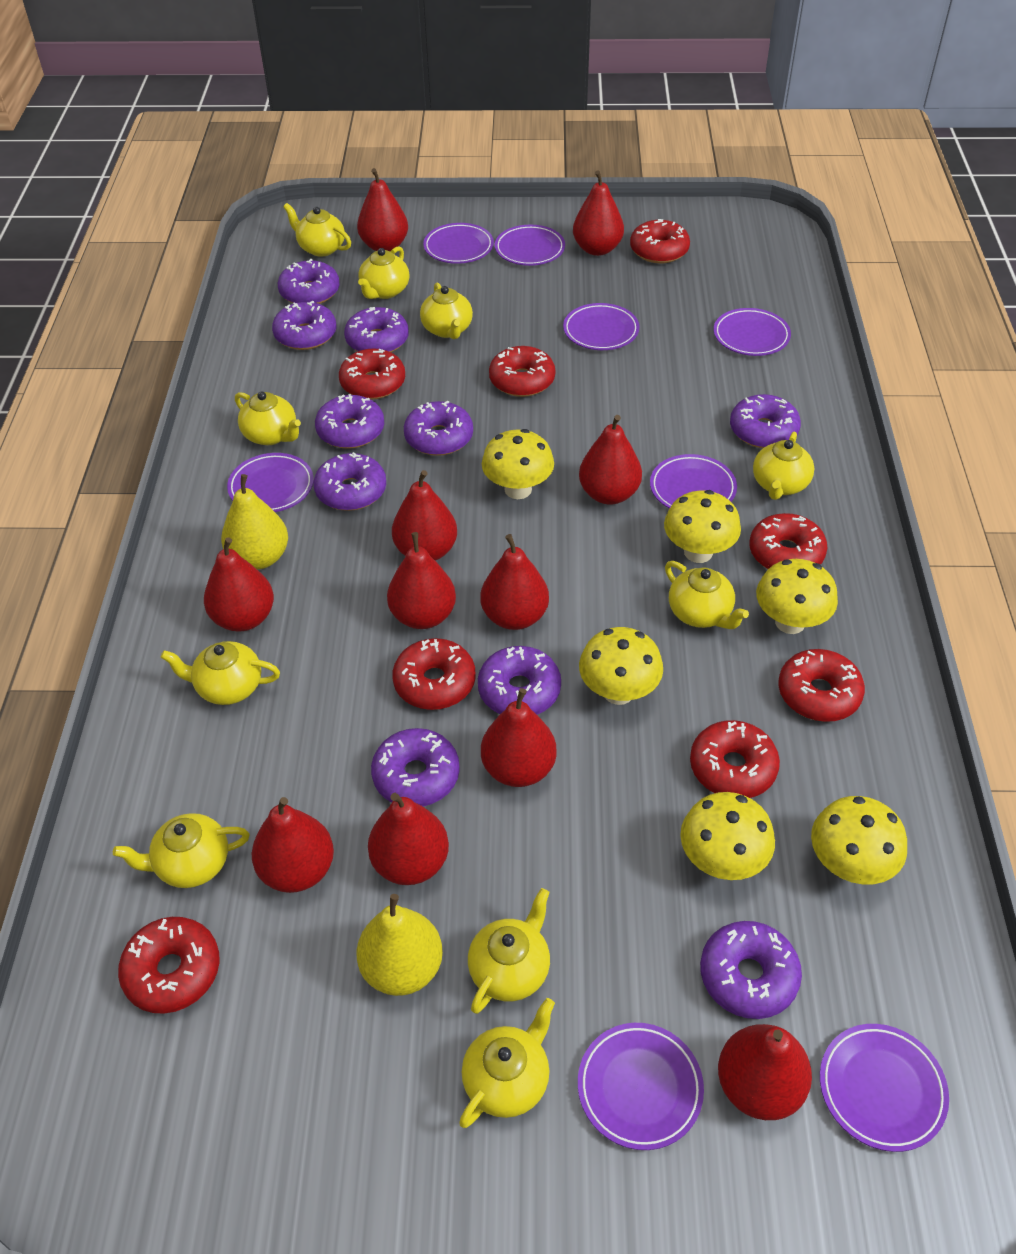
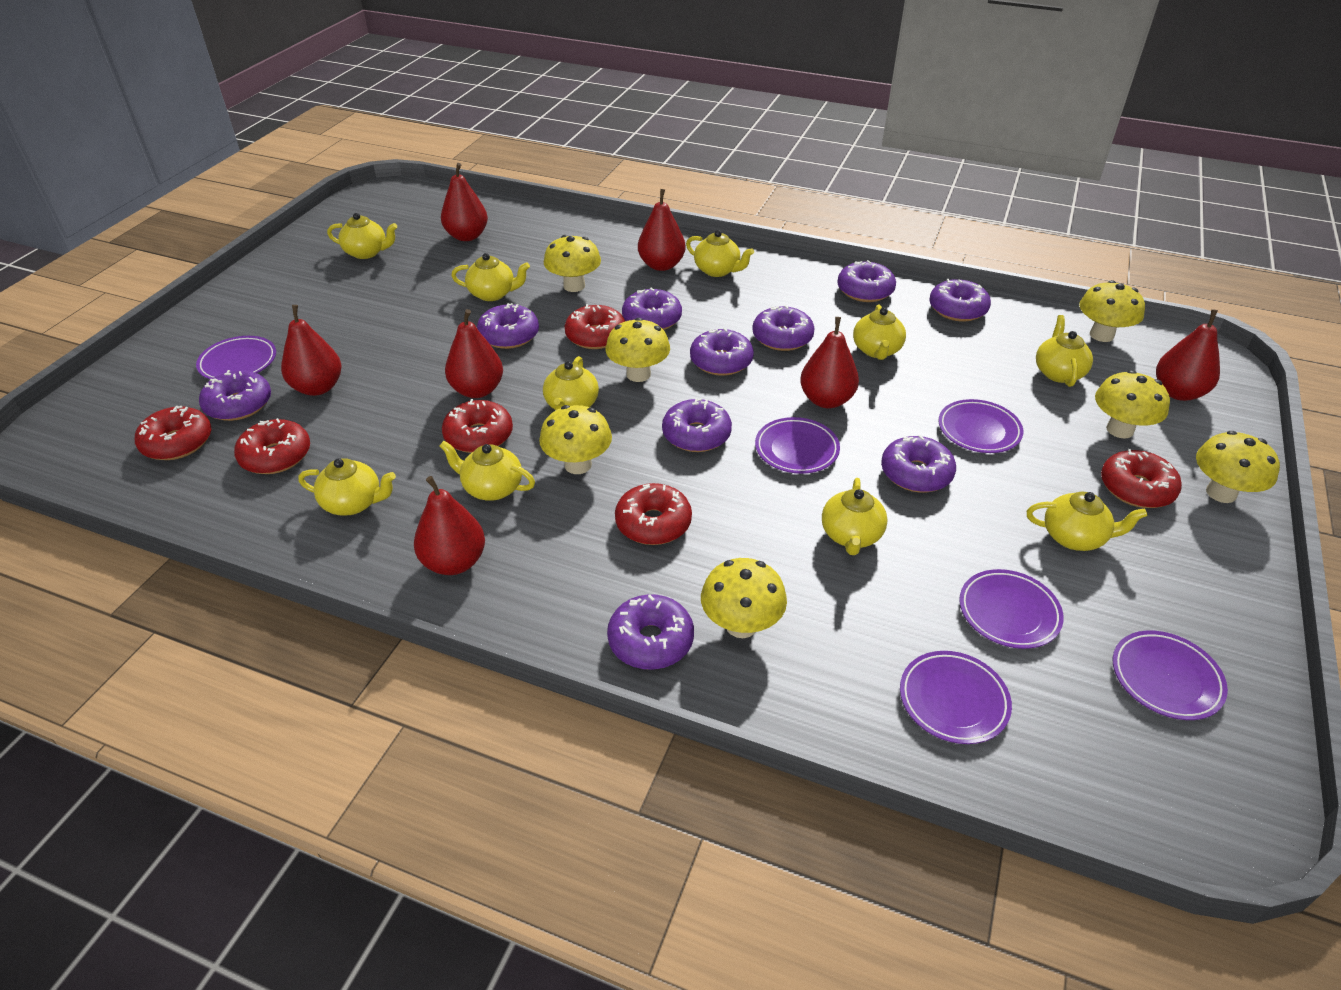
purple plate: [227,453,314,512] [423,223,494,264] [495,225,565,266] [563,303,639,350] [578,1023,704,1150] [650,454,737,509] [714,308,791,356] [820,1024,949,1152] = 8 -> [196,336,276,379] [755,417,840,474] [900,651,1012,744] [938,399,1023,453] [959,569,1064,649] [1113,631,1228,720] = 6
red donut: [118,917,220,1014] [339,348,405,399] [392,638,476,710] [489,346,555,397] [630,219,690,263] [690,720,780,798] [749,513,828,569] [778,649,865,722] = 8 -> [135,406,211,460] [234,418,310,474] [442,399,513,453] [564,304,625,349] [615,483,692,545] [1101,449,1182,508] = 6
red pear: [204,537,274,631] [252,797,334,893] [357,168,408,251] [368,793,449,885] [387,532,456,629] [392,470,457,561] [481,534,549,630] [481,688,557,787] [573,170,624,256] [579,415,642,505] [718,1024,812,1120] = 11 -> [281,305,342,396] [414,476,485,575] [441,163,488,241] [445,309,503,398] [638,189,686,271] [800,317,859,408] [1156,309,1220,401] = 7
yellow mushroom: [482,429,554,499] [579,627,663,705] [664,490,741,563] [680,792,775,880] [756,559,838,634] [811,796,907,884] = 6 -> [539,405,612,474] [544,235,601,292] [606,318,670,382] [701,558,787,638] [1079,280,1145,342] [1095,370,1170,438] [1196,431,1280,503] = 7
yellow pear: [221,474,288,570] [356,894,443,996] = 2 -> none = 0

